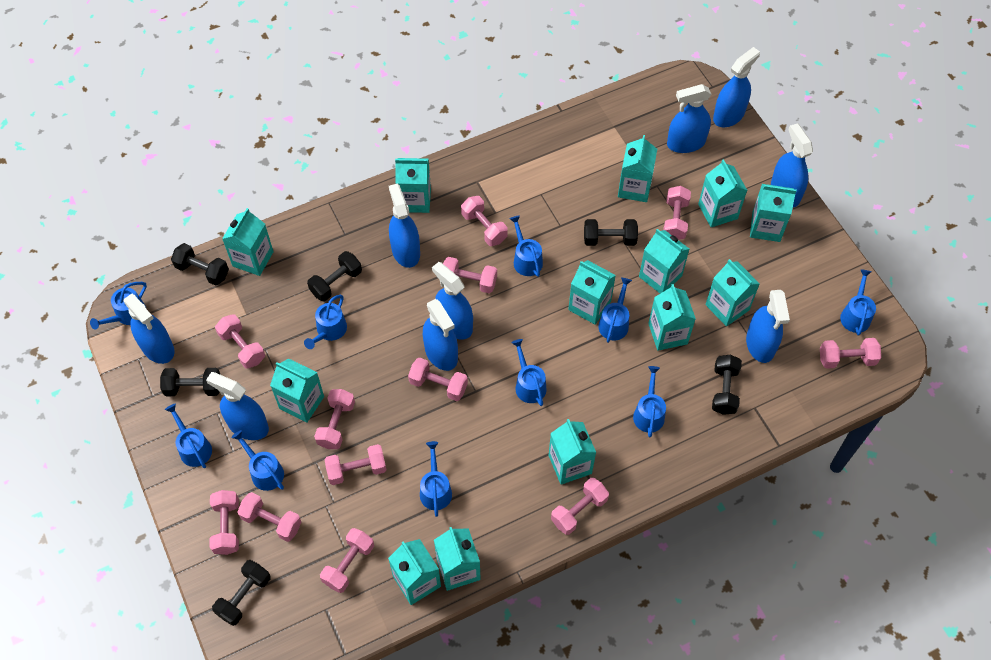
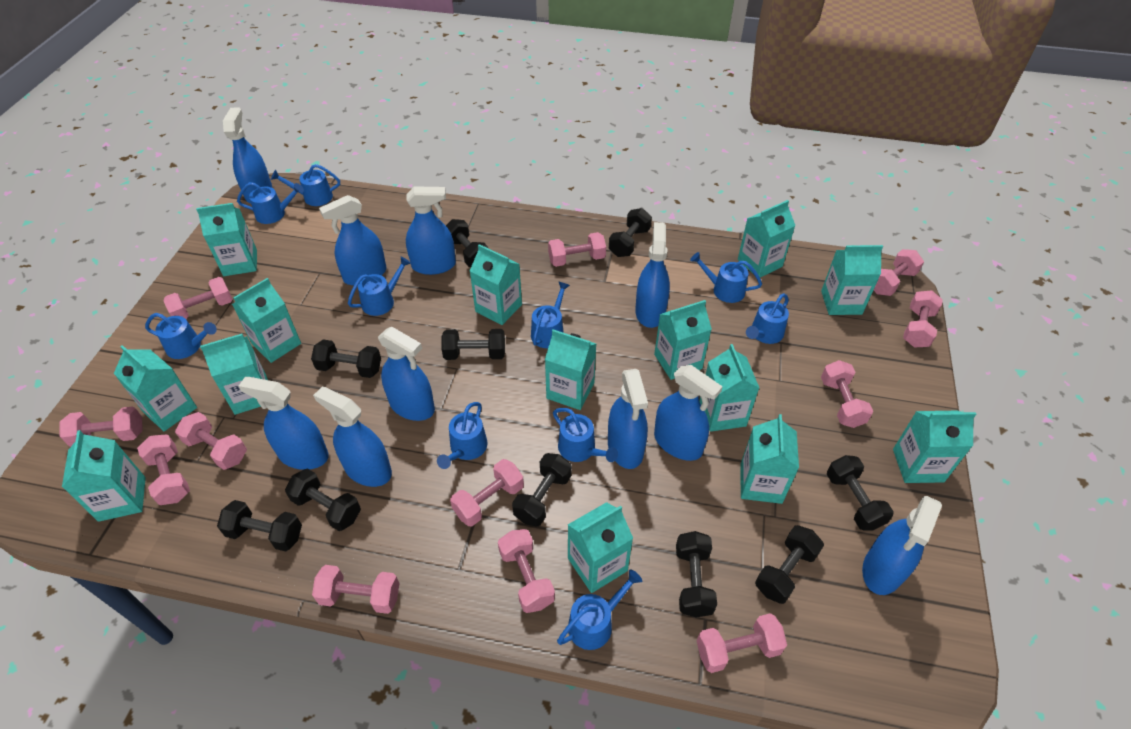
black dumbbell: [160,368,221,396] [171,243,229,286] [212,560,271,626] [307,251,362,301] [584,219,638,246] [712,355,742,415] = 6 -> [217,500,302,552] [285,469,361,531] [311,339,381,378] [441,329,505,360] [446,219,489,267] [512,453,572,527] [609,208,652,257] [676,531,717,617] [755,525,824,604] [827,455,894,530] = 10
blue spray bottle: [124,294,174,364] [206,372,269,440] [389,184,420,268] [423,299,458,371] [432,262,473,339] [667,84,711,153] [713,47,760,127] [746,290,790,363] [771,123,813,207] = 9 -> [223,108,272,203] [239,377,329,470] [313,387,392,487] [319,195,387,286] [378,326,435,421] [406,186,456,275] [608,369,648,469] [635,222,670,328] [654,365,723,461] [862,496,942,595] = 10
turquoise carton: [222,208,274,276] [270,358,324,423] [388,539,441,605] [395,158,431,213] [434,527,481,591] [549,419,596,485] [568,260,616,325] [618,135,657,202] [639,229,689,294] [648,284,696,351] [698,159,747,227] [706,259,760,326] [750,184,797,242] = 13 -> [62,430,146,522] [114,345,197,431] [196,203,257,276] [200,334,268,415] [232,278,301,363] [470,244,522,325] [545,330,596,410] [568,502,633,593] [654,300,712,380] [699,344,759,432] [738,200,796,277] [740,414,799,504] [821,245,883,315] [893,411,976,483] = 14

